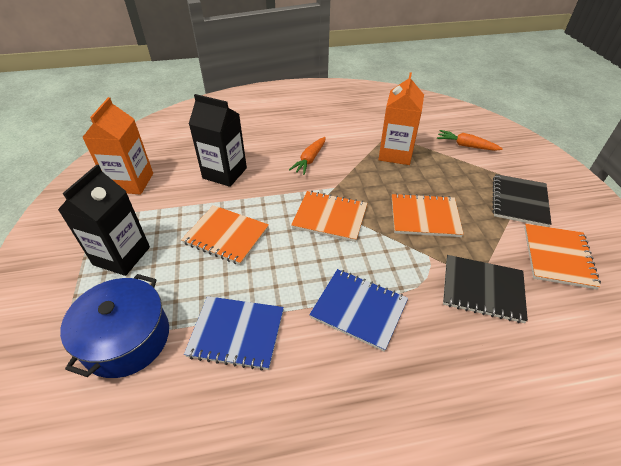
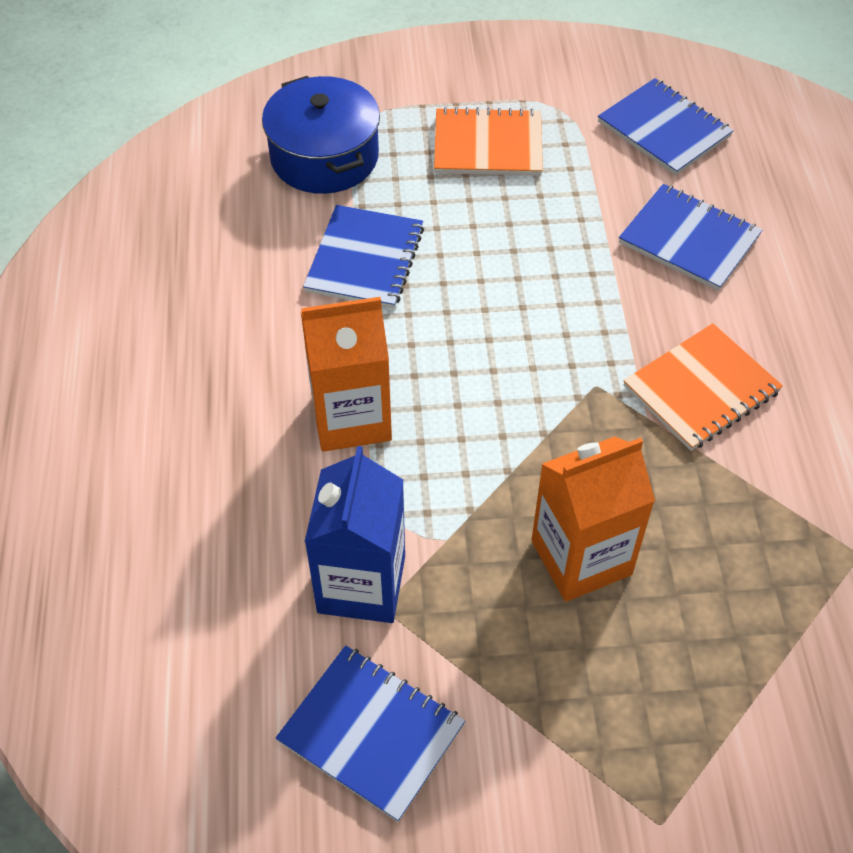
black carton: [58,164,150,276] [189,94,247,187] = 2 -> none = 0
black notebook: [443,255,528,323] [492,174,551,227] = 2 -> none = 0
blue carton: none = 0 -> [305,446,405,623] = 1
blue notebook: [184,296,284,371] [309,269,408,352] = 2 -> [276,645,465,822] [303,205,424,309] [598,78,734,176] [619,184,762,291] = 4
orange carrot: [289,137,326,175] [437,130,503,151] = 2 -> none = 0
orange notebook: [181,205,269,265] [291,191,368,242] [392,193,464,237] [524,224,601,289] = 4 -> [434,107,543,176] [623,323,783,451] = 2

